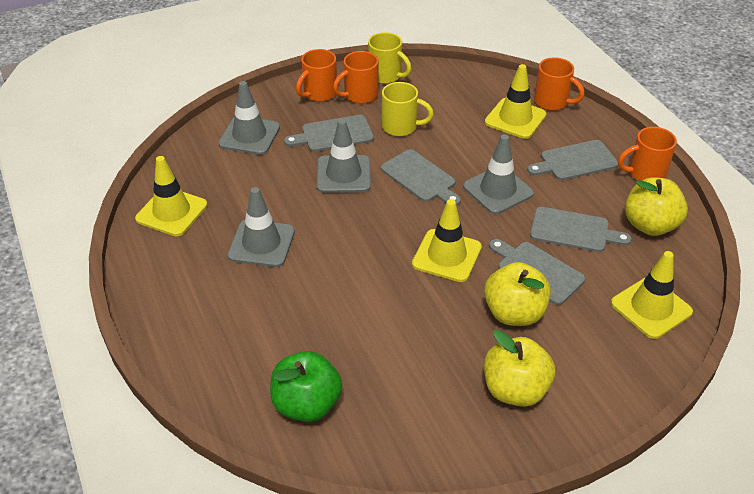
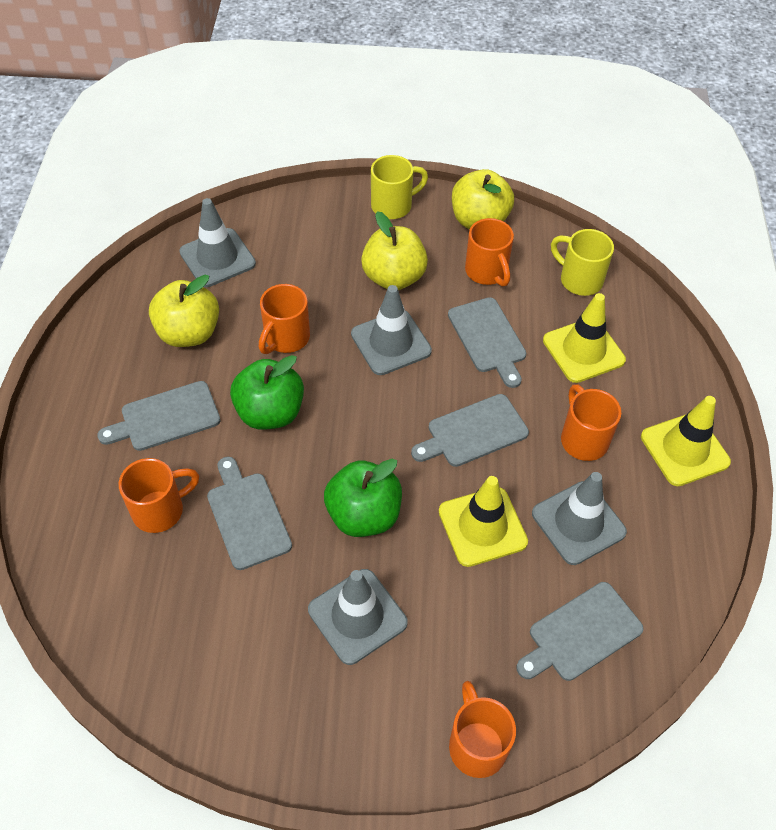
green apple: [270,351,342,422] = 1 -> [230,355,304,430] [324,459,402,537] = 2
orange mug: [296,49,337,102] [333,51,379,104] [534,57,584,110] [618,127,677,181] = 4 -> [119,458,199,533] [259,284,310,354] [449,681,516,778] [465,218,514,287] [561,384,621,461] = 5
yellow traffic cone: [135,156,207,236] [412,199,482,282] [485,64,547,139] [611,251,693,339] = 4 -> [439,476,528,567] [543,293,626,383] [641,396,731,486] = 3

